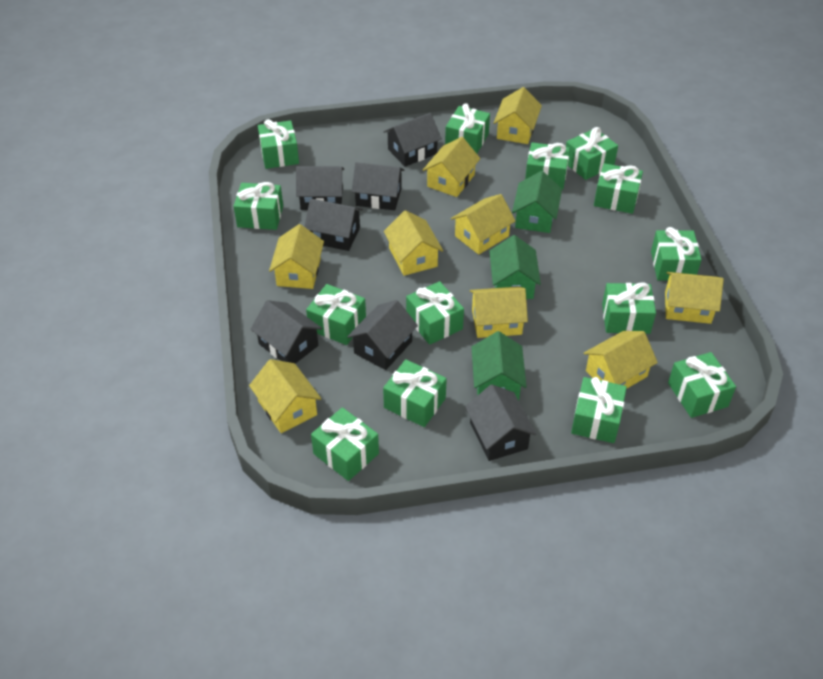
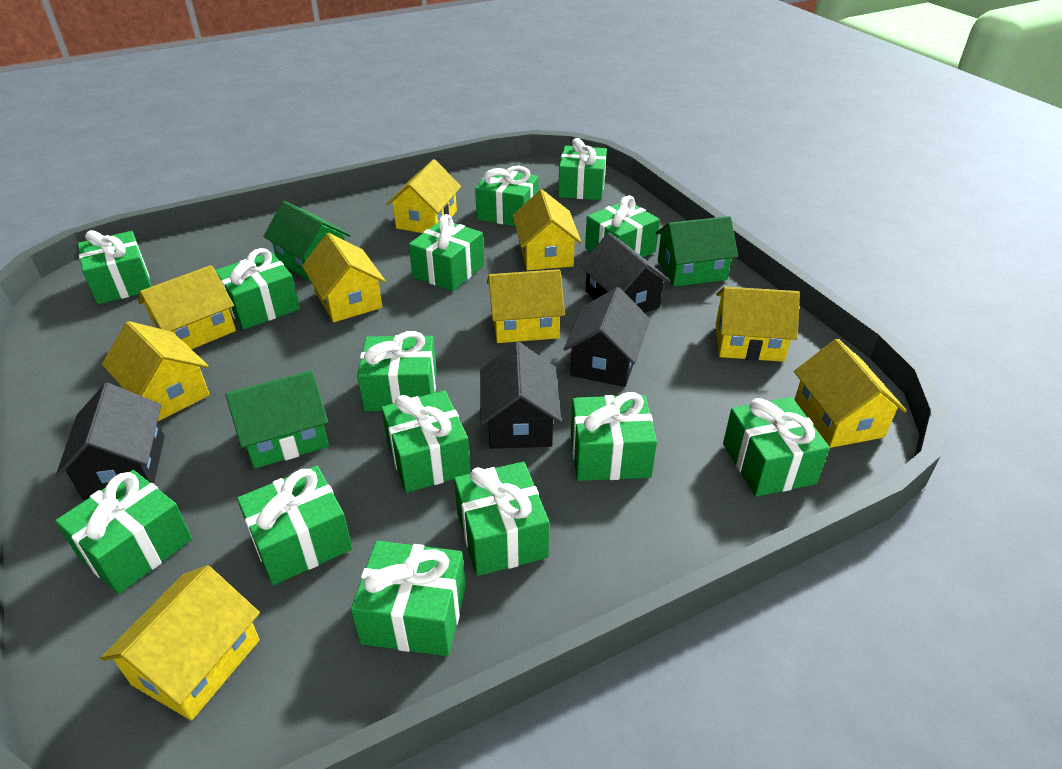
black house: [250,300,322,364] [296,166,344,210] [304,199,363,251] [347,300,418,370] [352,162,404,210] [384,113,442,167] [465,384,537,461] = 7 -> [55,383,164,500] [480,342,561,449] [564,287,650,387] [580,233,671,313] = 4

